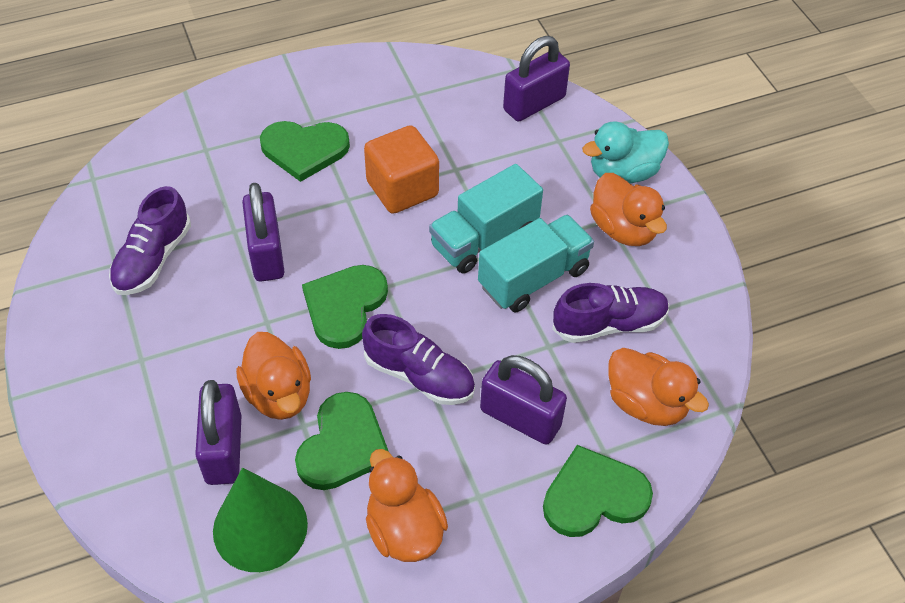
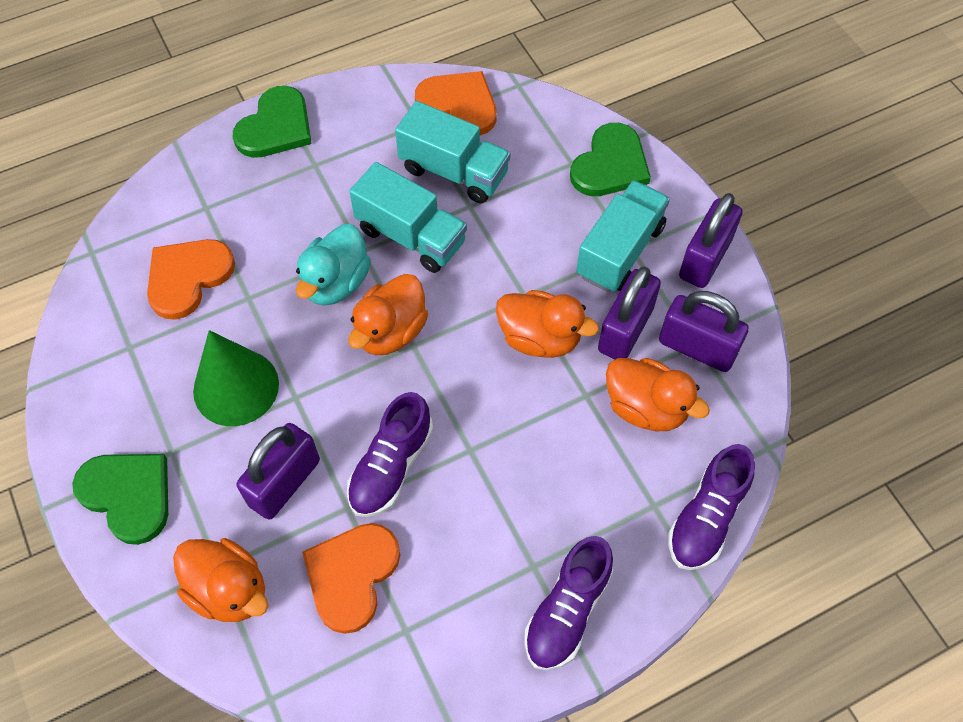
green heart: [260,121,350,182] [295,392,389,490] [302,265,388,349] [543,445,653,537] = 4 -> [72,454,168,545] [233,86,312,158] [570,123,651,196] = 3
orange cube: [364,125,439,214] = 1 -> none = 0
orange heart: none = 0 -> [147,239,235,320] [302,523,400,634] [415,71,497,135] = 3
turquoise truck: [429,164,543,274] [478,215,594,312] = 2 -> [349,162,467,273] [395,101,511,203] [576,180,670,292] = 3

